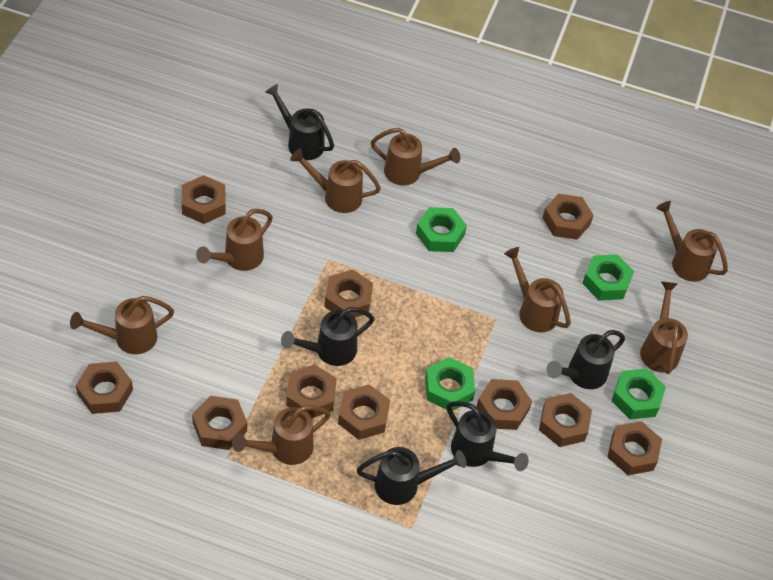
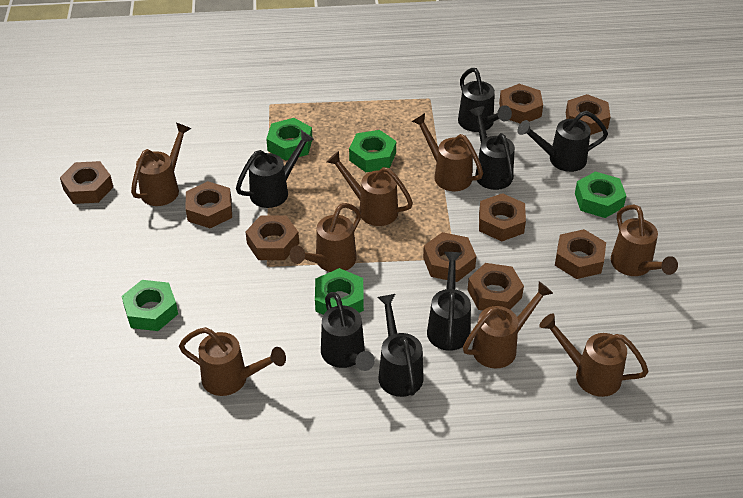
black watering can: [265,84,334,160] [281,307,374,366] [357,447,466,505] [447,401,529,471] [546,330,625,389] = 5 -> [236,130,314,208] [321,292,375,371] [377,294,424,397] [427,252,471,351] [458,68,512,132] [469,106,515,190] [518,111,608,172] = 7
brown nut: [76,362,133,414] [182,175,226,224] [192,396,247,450] [286,364,337,418] [324,270,373,318] [338,384,390,440] [476,379,532,430] [539,393,592,447] [543,194,594,240] [607,421,662,475] = 10 -> [60,161,113,204] [186,181,232,228] [246,216,299,260] [423,232,476,282] [468,263,524,311] [479,193,526,241] [499,84,543,124] [555,229,606,279] [566,94,611,135] = 9
green nut: [416,207,467,252] [425,357,475,411] [582,254,634,300] [611,369,666,419] = 4 -> [121,280,178,331] [266,118,312,161] [315,268,364,315] [349,130,396,172] [575,171,626,218] = 5

